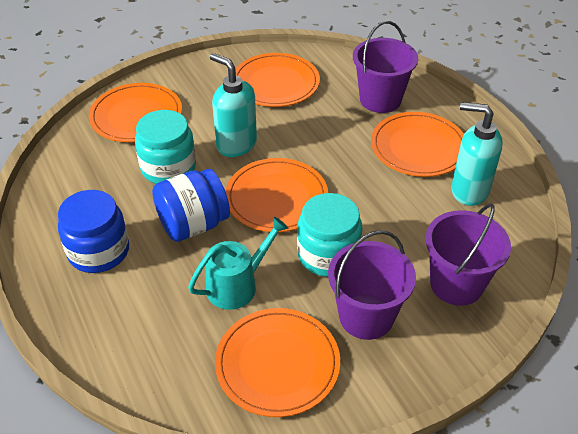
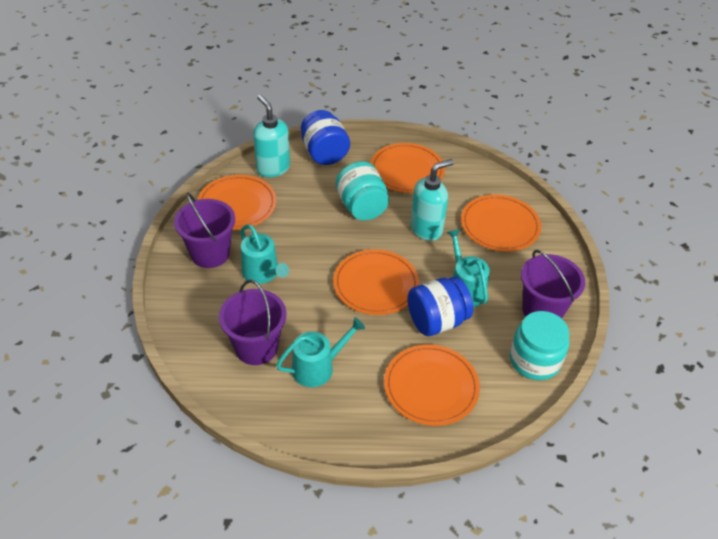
turquoise watering can: [188,217,288,310] = 1 -> [240,224,289,284] [276,318,365,387] [447,229,490,307] = 3

